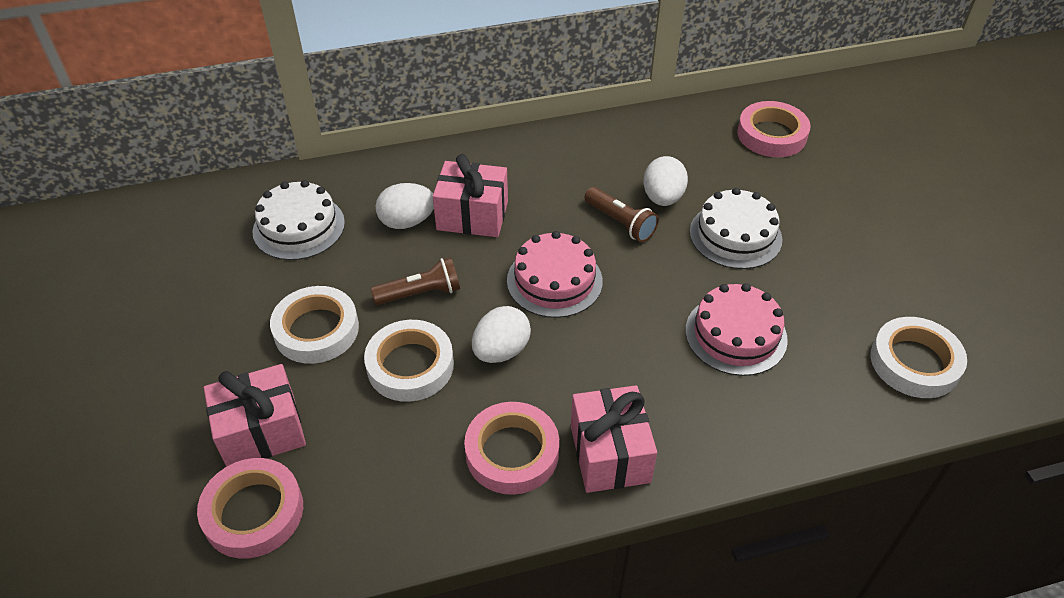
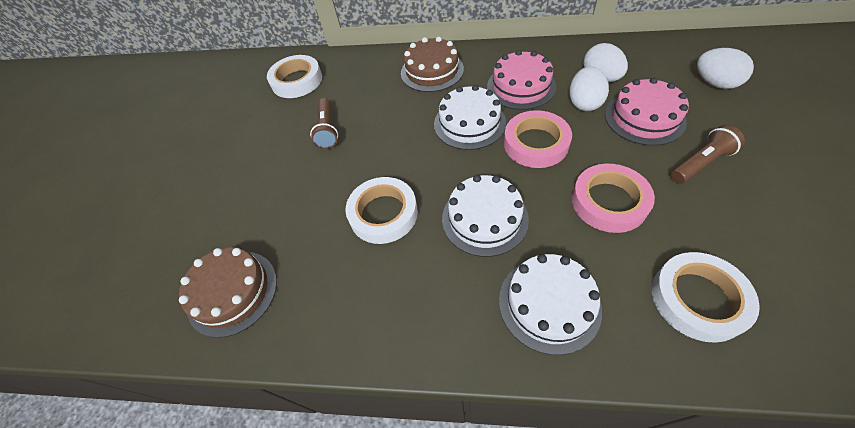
brown cake: none = 0 -> [179,247,277,338] [401,37,464,92] = 2
pink gift: [204,364,306,467] [433,154,508,237] [571,385,657,493] = 3 -> none = 0
pink tape: [197,458,303,559] [464,402,559,495] [737,101,811,157] = 3 -> [504,110,572,168] [572,164,655,233] = 2
white cake: [252,180,345,260] [690,188,782,269] = 2 -> [434,85,506,150] [442,175,529,257] [499,254,602,355] = 3

